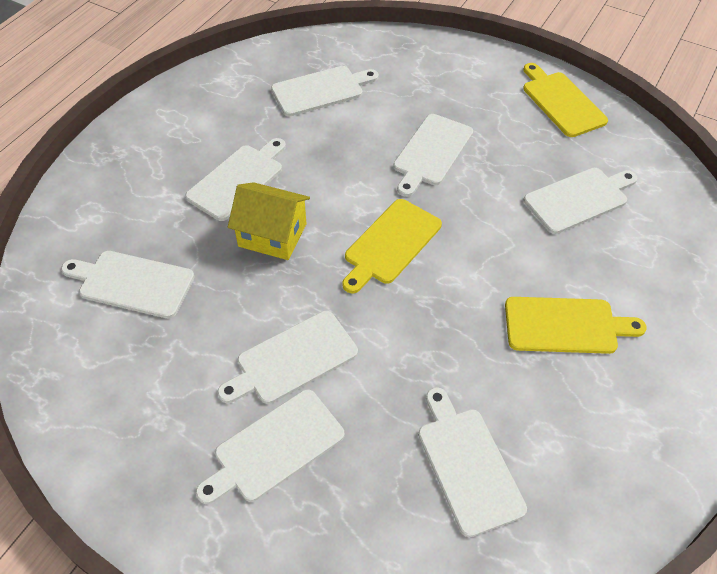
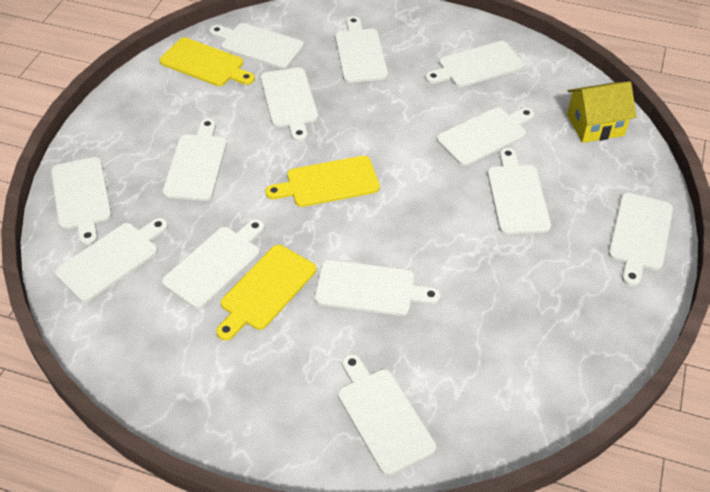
white cutting board: [61,251,194,318] [185,138,286,221] [196,389,344,504] [217,311,358,404] [271,66,379,116] [393,114,473,197] [418,387,527,537] [524,168,638,234] = 8 -> [51,157,112,245] [55,218,168,302] [162,219,265,309] [163,119,227,201] [209,23,304,69] [261,67,318,142] [315,260,441,316] [335,16,388,83] [338,354,436,475] [425,41,524,87] [437,107,535,166] [487,148,551,234] [608,193,673,286] = 13

